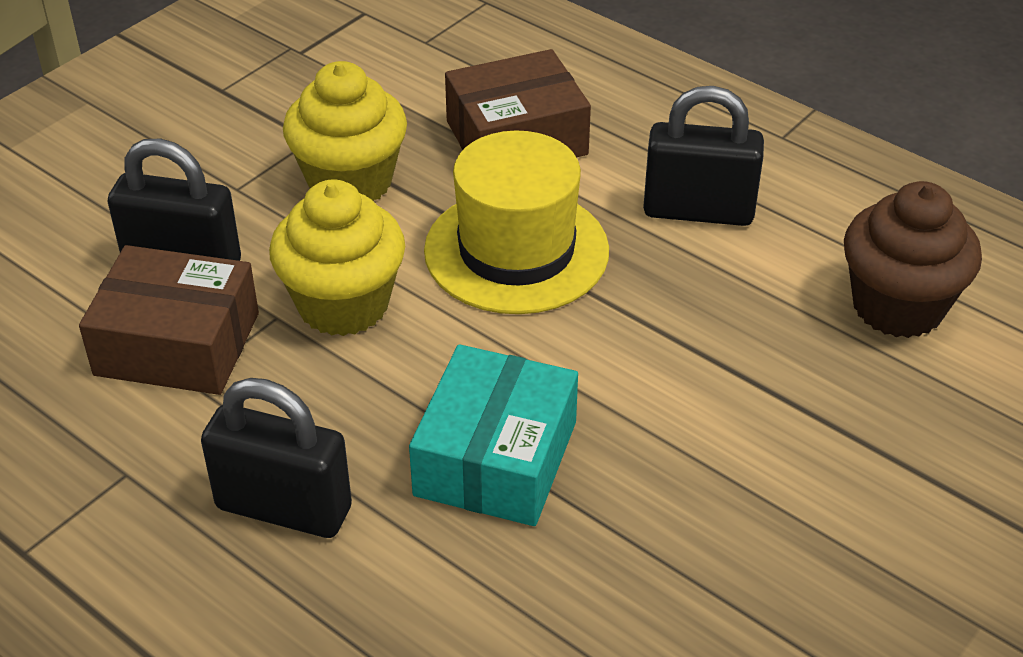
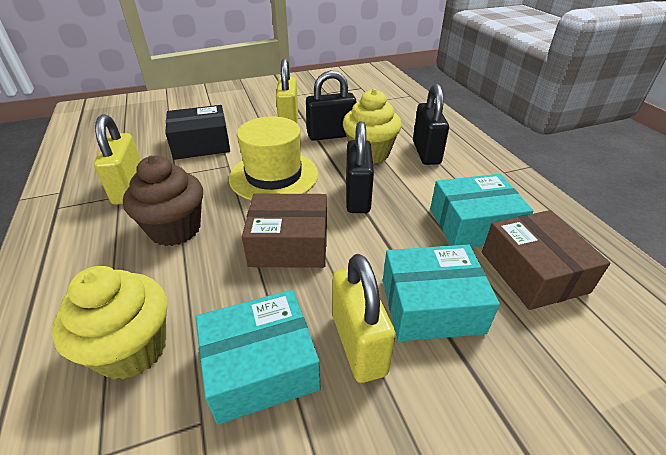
black box: none = 0 -> [165,105,230,160] = 1
turquoise box: [409,344,578,526] = 1 -> [195,290,321,425] [383,245,500,342] [430,174,534,247] = 3
yellow padlock: none = 0 -> [94,114,141,205] [276,58,298,124] [333,254,395,383] = 3

